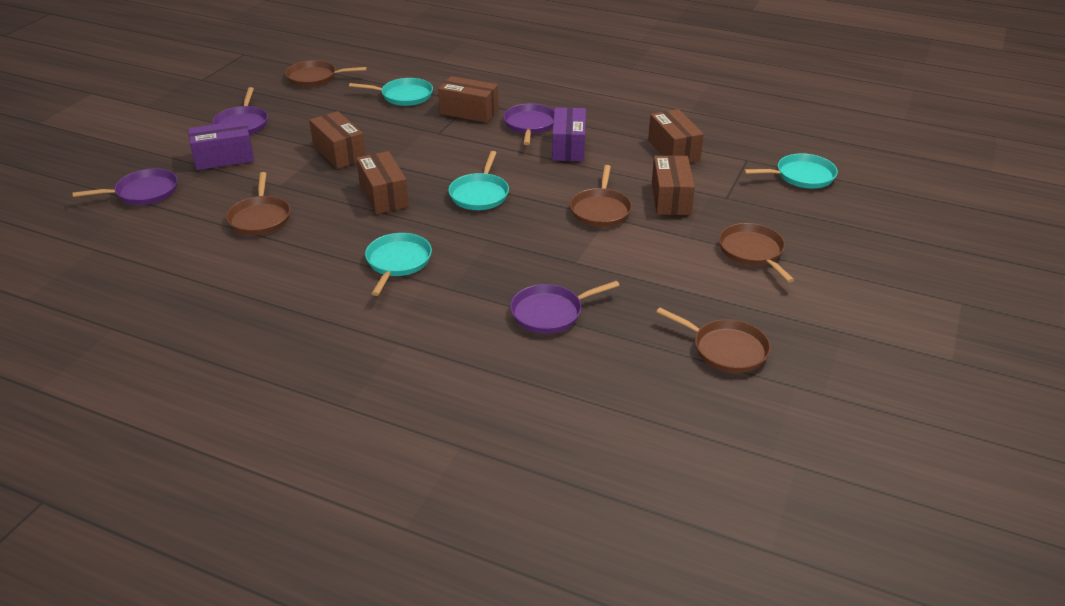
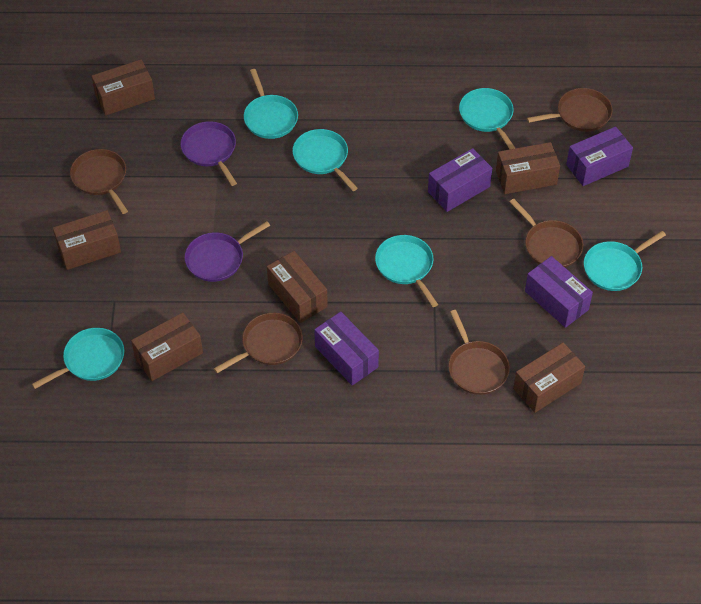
brown box: [309,111,366,169] [356,151,409,214] [438,76,499,123] [648,109,704,163] [652,155,695,215] = 5 -> [53,210,121,270] [92,59,155,116] [131,313,203,381] [267,251,328,323] [496,142,560,194] [513,343,585,413] = 6
purple box: [188,120,254,170] [552,107,586,161] = 2 -> [314,312,379,386] [428,148,492,212] [525,256,593,328] [566,127,633,186] = 4
purple pan: [72,168,177,205] [212,87,268,135] [503,104,554,145] [510,281,620,333] = 4 -> [181,121,237,186] [185,221,270,282] = 2
turquoise pan: [349,78,433,106] [365,233,432,296] [449,151,509,210] [744,153,838,189] = 4 -> [32,328,124,389] [244,69,298,139] [292,129,358,191] [375,235,438,307] [459,88,515,149] [584,231,666,291] = 6

